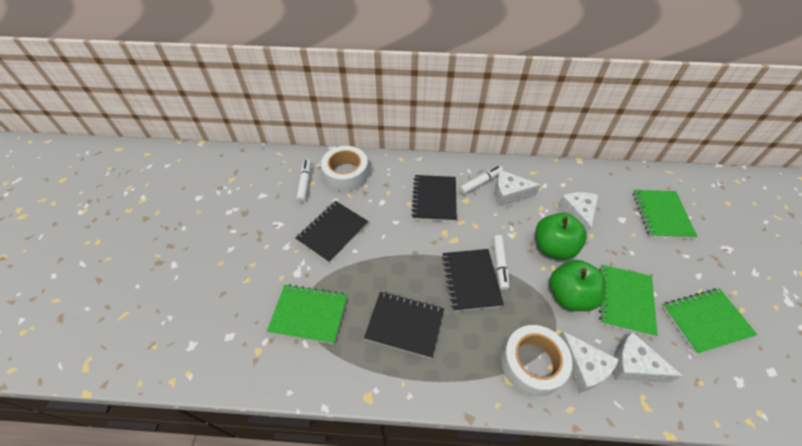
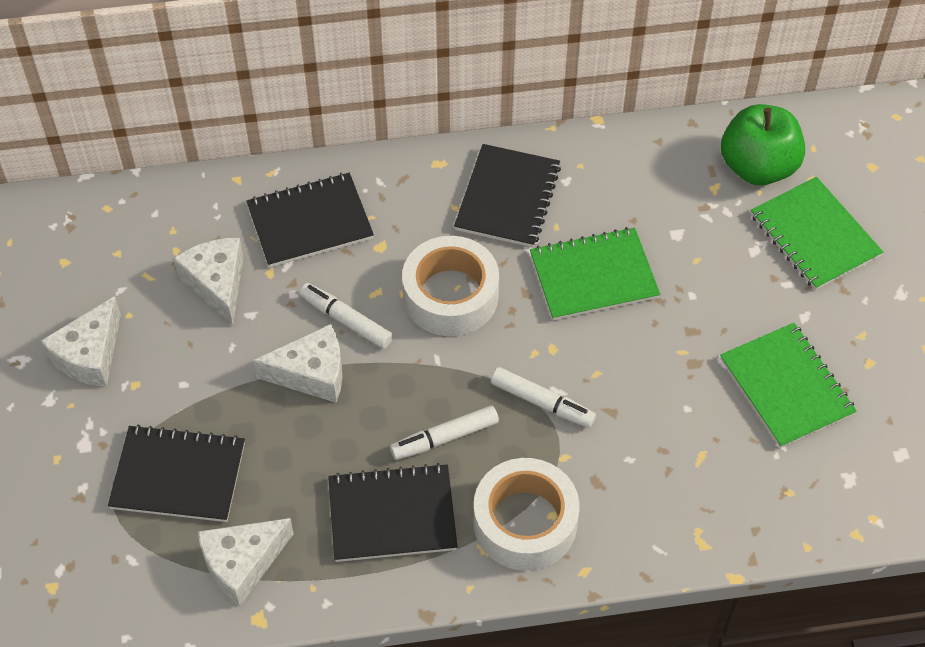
green apple: [536,213,587,260] [549,260,606,311] = 2 -> [721,104,805,185] = 1
green notebook: [267,284,347,344] [599,265,658,337] [633,190,698,238] [662,288,758,354] = 4 -> [530,227,660,321] [720,323,857,448] [751,177,883,290] = 3

